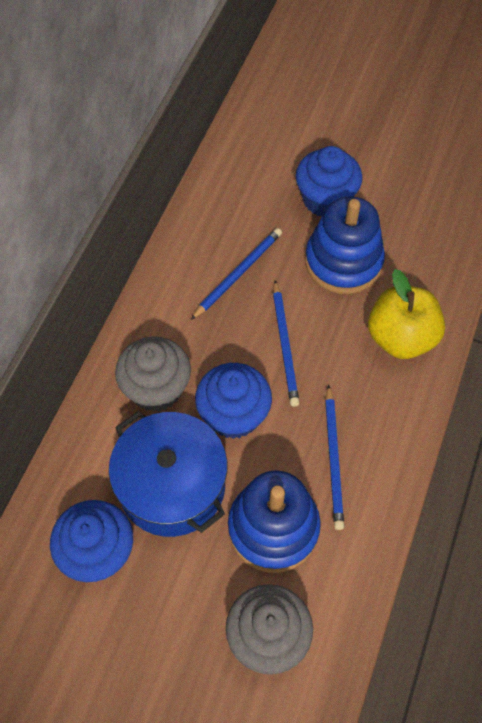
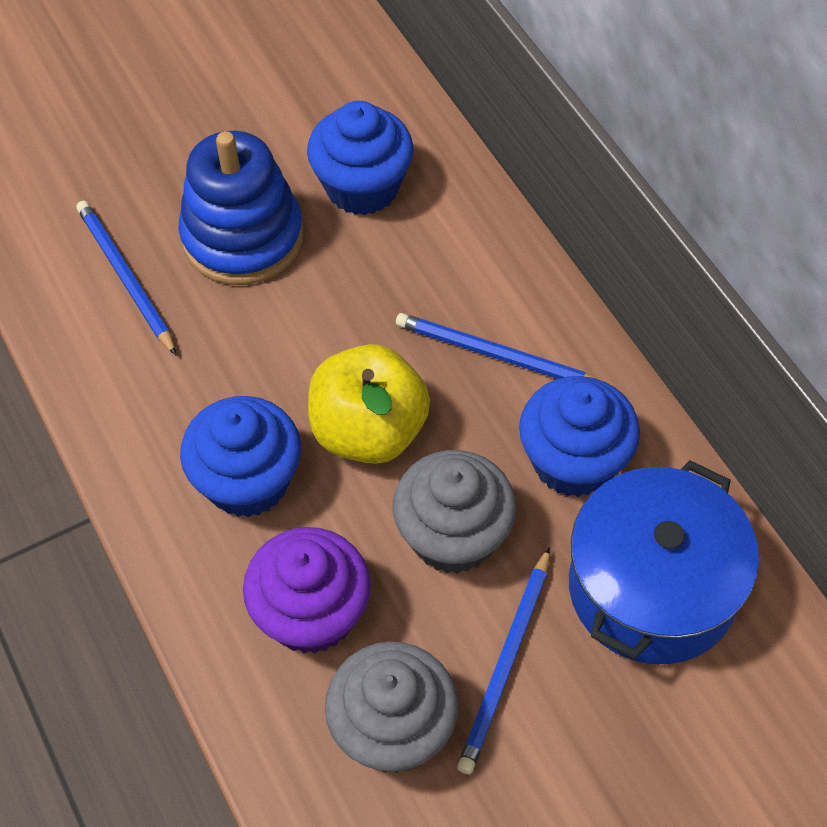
blue stacking toy: [228,470,321,573] [305,196,385,294] = 2 -> [178,131,303,285] = 1
purple cupcake: none = 0 -> [243,527,371,654] = 1

